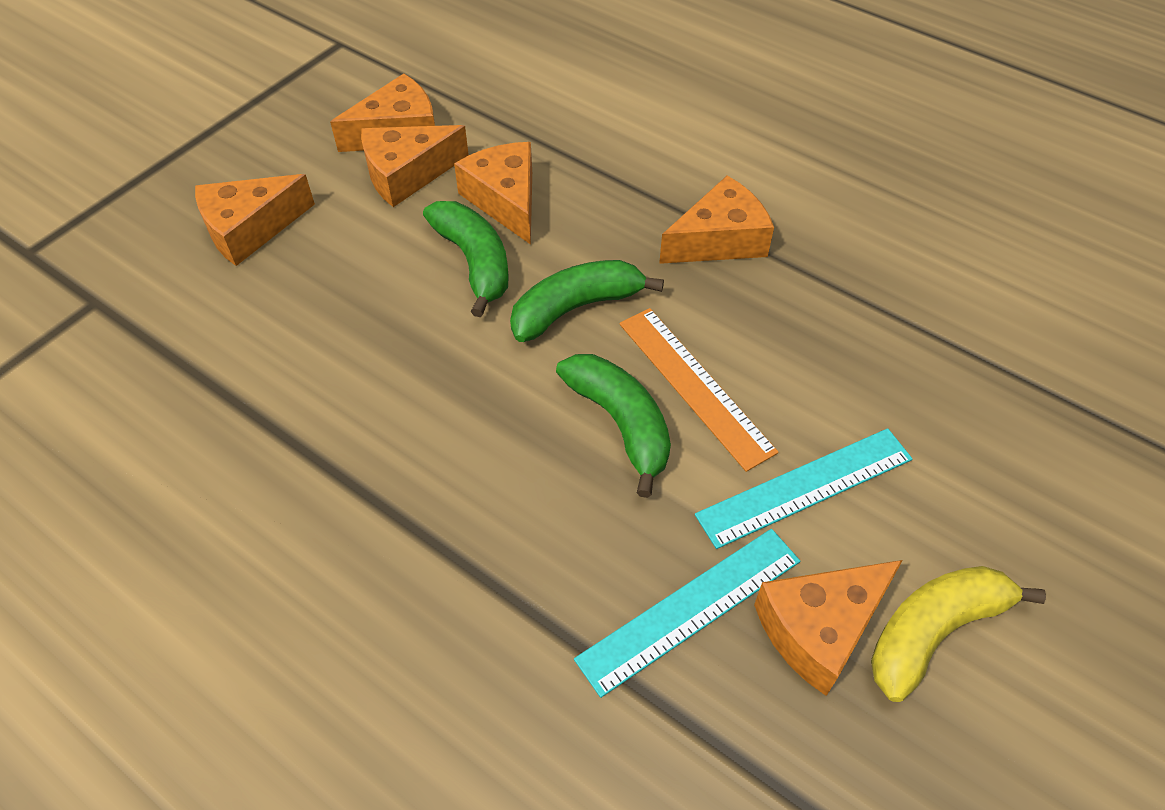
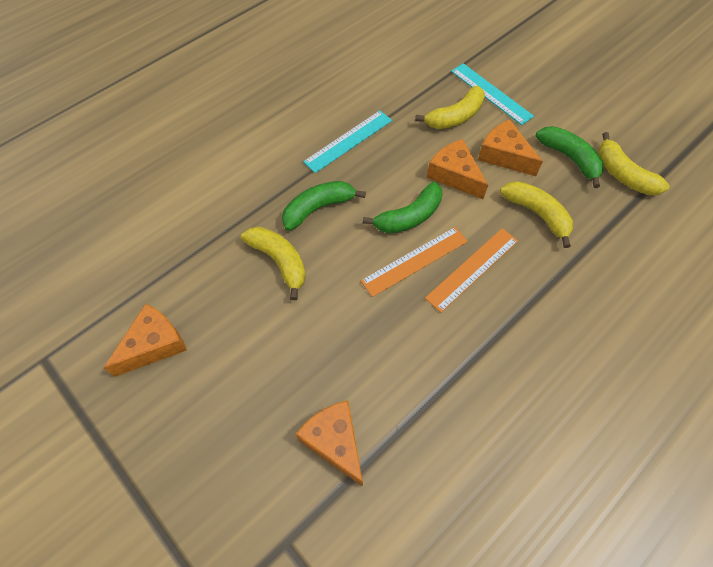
orange cheese: [195,174,315,266] [330,73,435,152] [361,125,469,207] [454,142,532,245] [659,176,774,264] [754,560,903,696] = 6 -> [104,304,187,377] [295,400,363,487] [427,139,488,199] [478,120,543,176] = 4
orange ruler: [619,308,779,472] = 1 -> [361,227,468,297] [425,228,518,313] = 2
yellow banana: [871,566,1046,702] = 1 -> [241,227,306,300] [415,86,485,129] [500,181,573,248] [598,132,669,195] = 4

